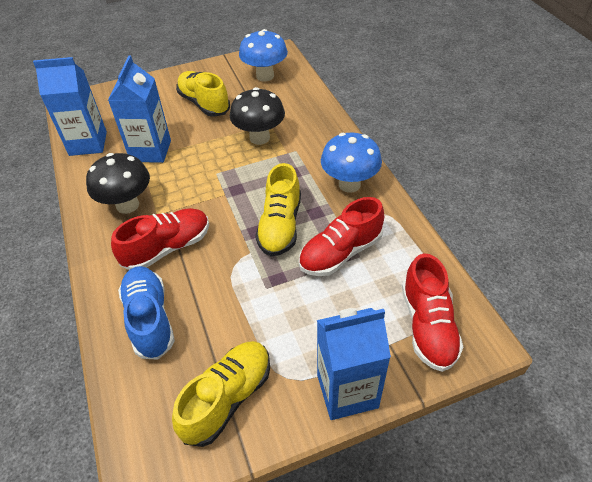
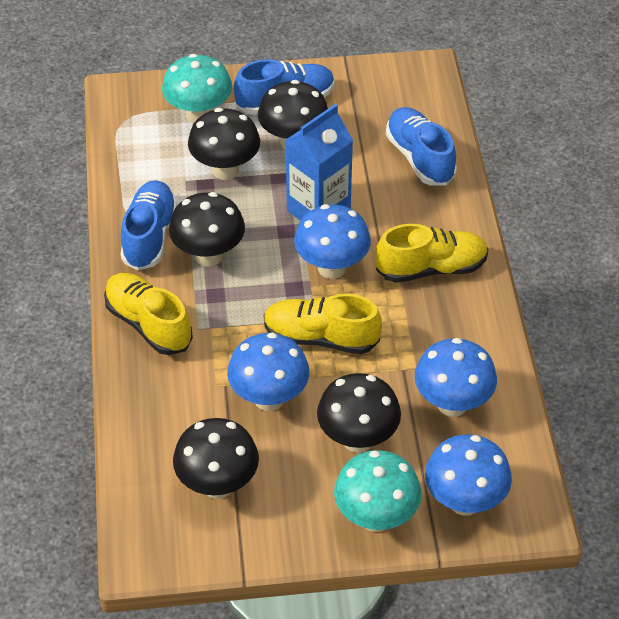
black mushroom: [86,153,150,214] [230,87,285,145] = 2 -> [169,192,245,266] [173,418,259,499] [188,108,260,180] [258,80,328,150] [317,373,401,453] = 5
blue carton: [33,57,107,156] [108,55,171,163] [317,308,391,420] = 3 -> [285,104,353,221] = 1
blue mushroom: [239,29,288,82] [321,133,382,193] = 2 -> [227,333,310,411] [294,204,371,279] [415,338,497,417] [425,434,512,516] = 4
blue shoe: [118,266,175,360] = 1 -> [121,180,177,271] [234,59,335,115] [386,107,457,186] = 3
red shoe: [111,208,209,270] [299,197,384,276] [402,254,463,372] = 3 -> none = 0
turquoise mushroom: none = 0 -> [162,54,232,124] [334,450,421,532] = 2

